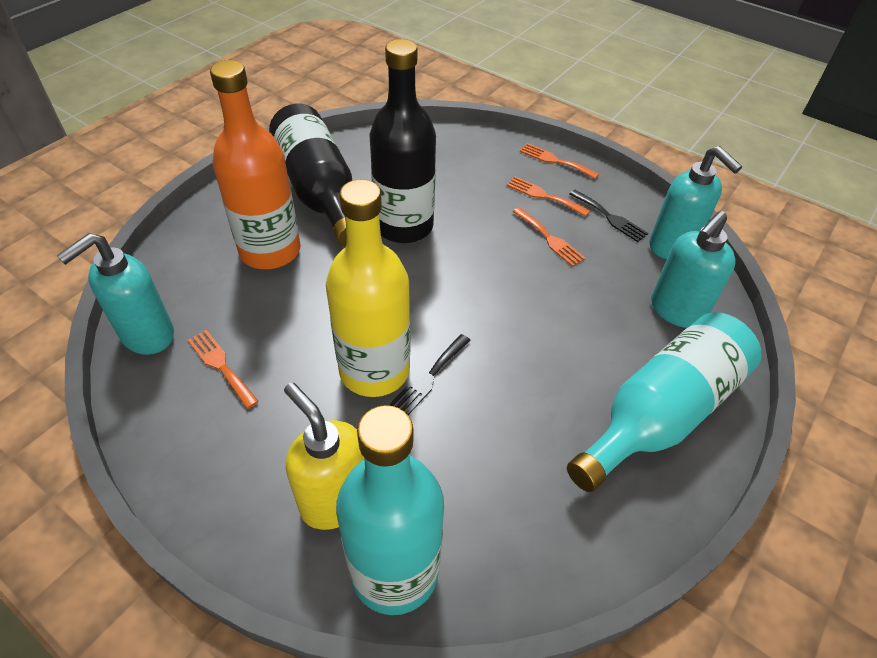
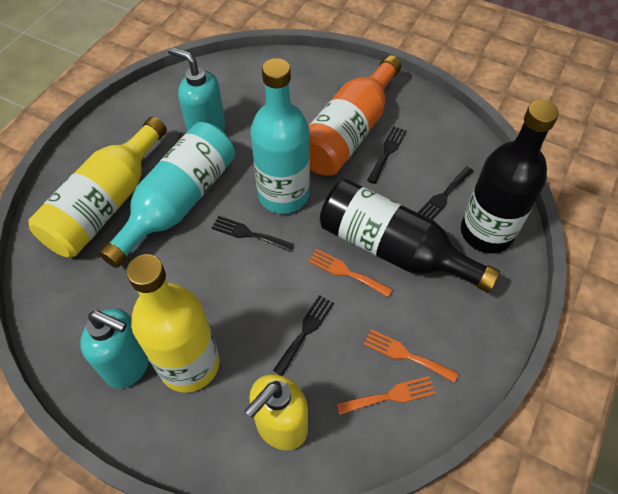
black fork: [390,334,471,415] [569,190,648,242] = 2 -> [212,216,294,252] [273,295,334,376] [367,126,407,184] [417,166,474,219] = 4
orange fork: [188,330,259,409] [506,176,590,217] [512,207,586,267] [520,143,599,179] = 4 -> [308,249,393,297] [337,376,436,415] [364,329,458,383] = 3
turquoise soap dispenser: [57,233,174,355] [649,146,742,259] [651,211,736,328] = 3 -> [80,308,149,388] [168,47,225,132] = 2
yellow bottle: [326,179,411,397] = 1 -> [28,117,167,257] [126,254,220,393] = 2

